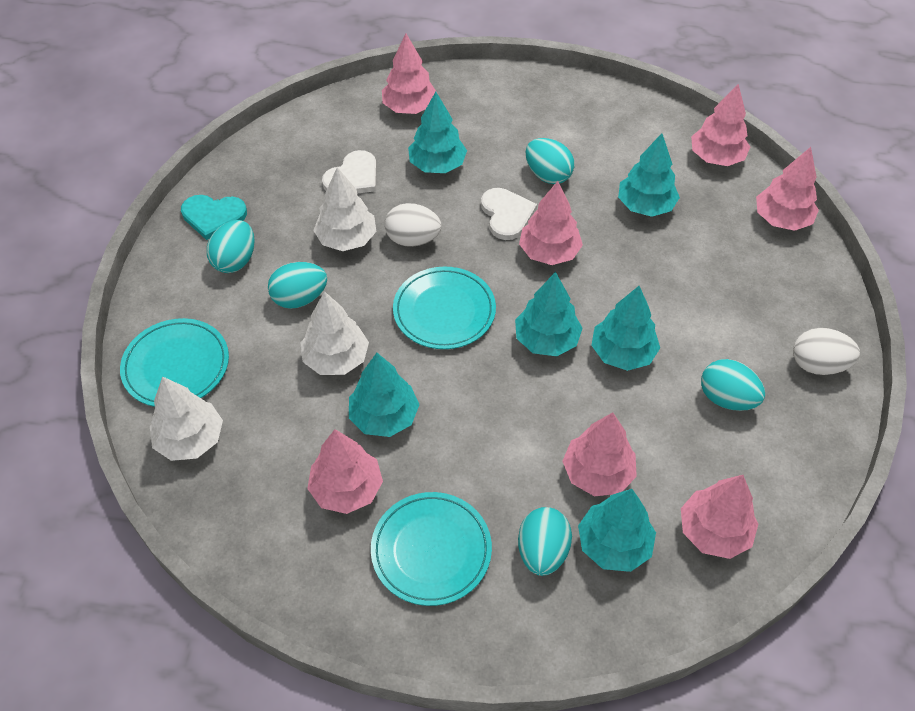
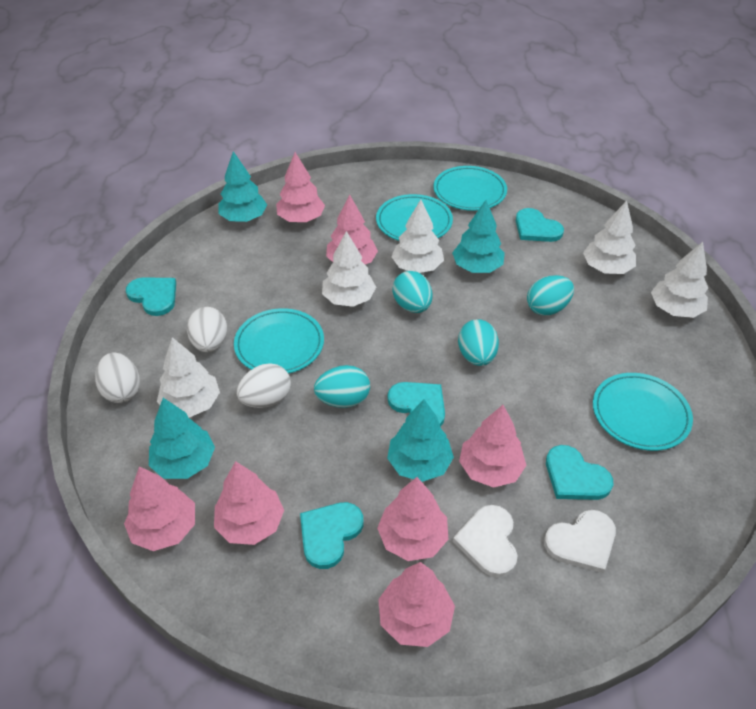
turquoise egg: [207,220,255,273] [268,262,327,309] [518,507,572,576] [526,138,574,184] [701,359,765,411] = 5 -> [314,365,370,408] [392,271,433,313] [458,319,499,366] [527,275,574,316] = 4
turquoise heart: [181,195,247,240] = 1 -> [126,277,176,316] [300,502,364,569] [388,382,445,427] [516,208,564,242] [546,445,613,500] = 5
turquoise plate: [120,318,229,407] [371,492,492,606] [393,267,496,349] = 3 -> [234,308,324,374] [376,194,453,241] [433,166,507,211] [593,373,693,451] = 4
turquoise tree: [349,353,420,437] [408,92,467,173] [515,272,583,356] [578,489,656,572] [591,286,660,371] [618,133,680,217] = 6 -> [149,398,215,479] [218,151,267,222] [387,399,454,482] [452,200,505,273] = 4
white egg: [384,203,442,247] [793,328,860,375] = 2 -> [95,353,140,403] [187,307,227,352] [237,364,291,408] = 3
white tree: [150,376,223,461] [300,291,369,375] [313,167,376,251] = 3 -> [157,337,220,418] [322,231,376,307] [391,200,444,273] [583,201,636,274] [651,242,708,318] = 5

